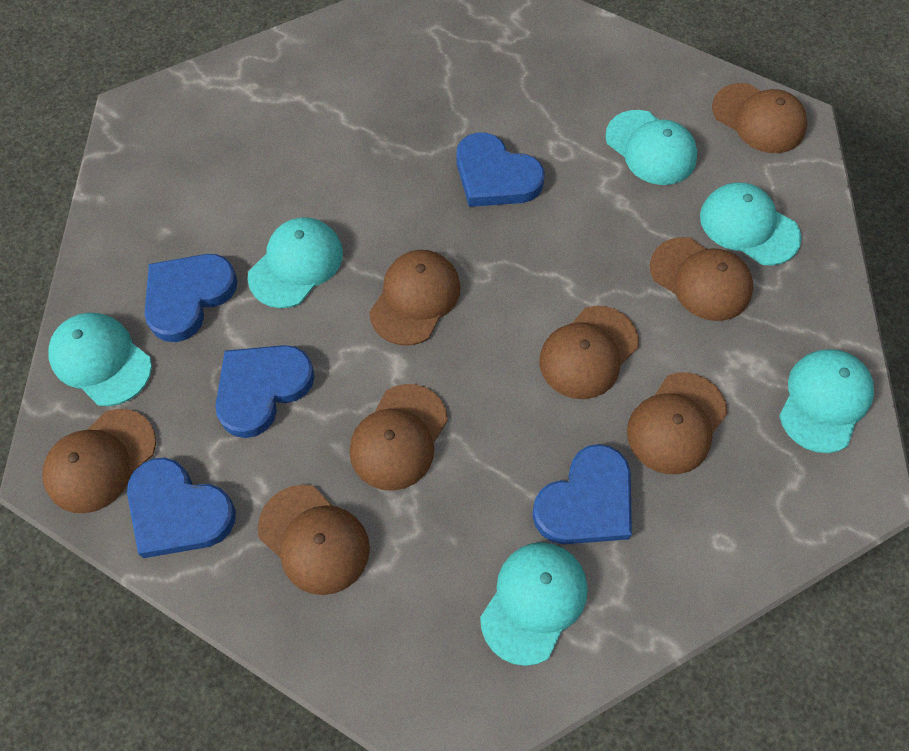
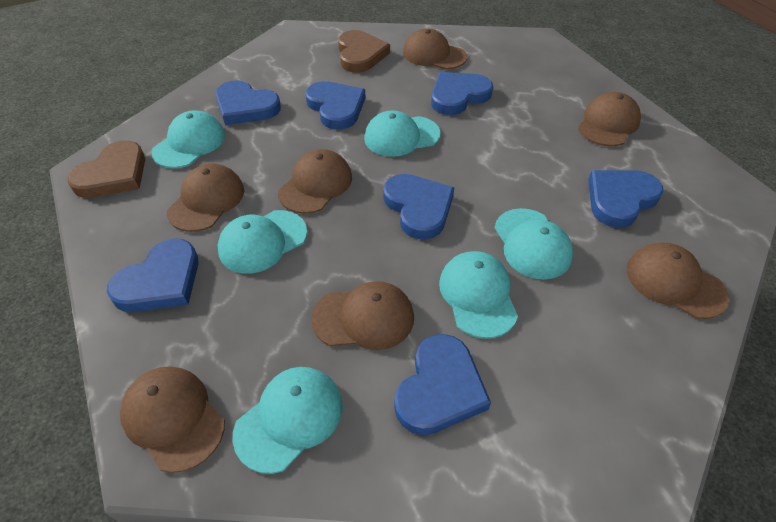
blue heart: [127,458,236,558] [145,254,238,342] [215,345,315,438] [457,133,545,207] [532,444,632,544] = 5 -> [107,238,199,312] [216,80,281,125] [305,81,365,130] [383,174,454,240] [394,334,491,435] [431,72,493,115] [588,170,663,228] = 7
brown cap: [43,409,156,513] [258,485,370,595] [349,384,448,491] [369,250,461,345] [539,306,639,399] [627,372,728,474] [650,237,753,321] [712,83,807,153] = 8 -> [120,366,225,473] [167,164,244,232] [278,149,352,214] [311,281,414,350] [403,28,467,70] [578,92,641,147] [627,243,729,319] = 7
brown heart: none = 0 -> [67,140,145,198] [338,30,390,73] = 2

